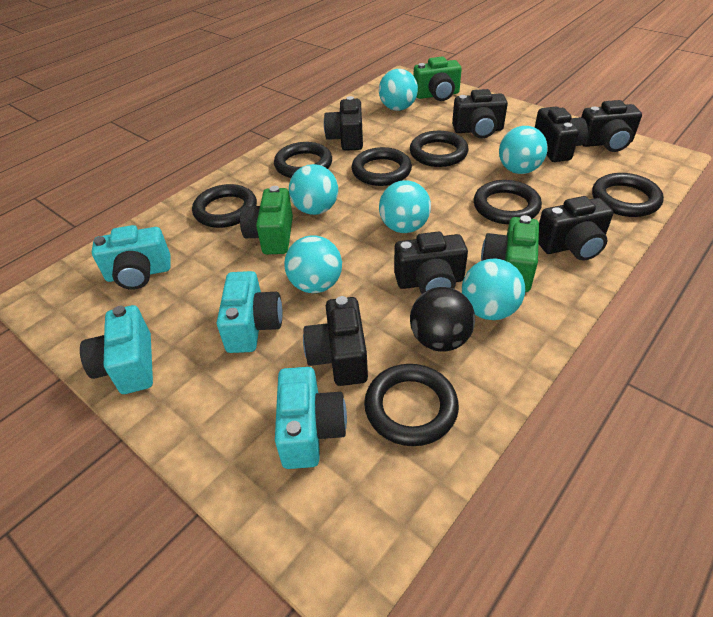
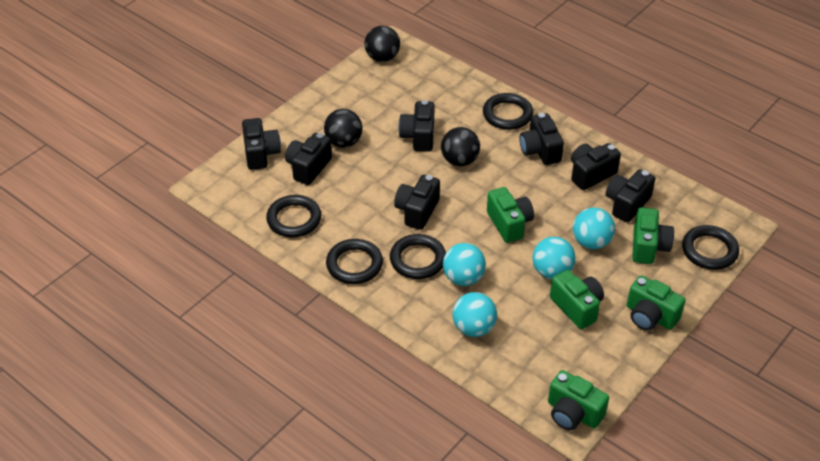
black ball: [410,287,475,352] = 1 -> [324,109,363,148] [364,26,400,62] [441,127,480,166] = 3
black ring: [192,184,257,228] [274,142,332,178] [352,147,412,186] [364,364,459,446] [410,131,468,167] [474,180,542,224] [592,173,664,217] = 7 -> [266,195,321,237] [326,239,383,284] [390,234,446,279] [483,93,533,130] [682,225,739,270] = 5
green camera: [240,186,293,254] [413,57,462,101] [481,215,539,292] = 3 -> [487,187,534,243] [548,370,609,430] [550,270,604,329] [627,276,686,330] [632,207,674,264] = 5
turquoise ball: [284,235,342,293] [289,164,338,215] [379,69,418,111] [379,180,431,233] [462,258,525,320] [499,126,548,174] = 6 -> [443,243,486,286] [452,292,497,337] [532,237,576,279] [573,208,615,249] = 4
turquoise camera: [80,305,153,394] [92,225,171,290] [217,271,283,353] [275,367,347,469] = 4 -> none = 0

